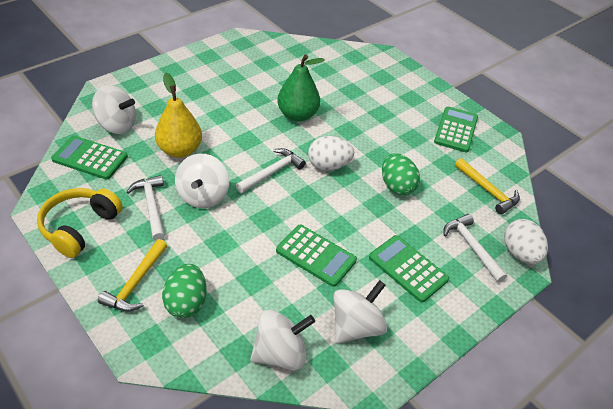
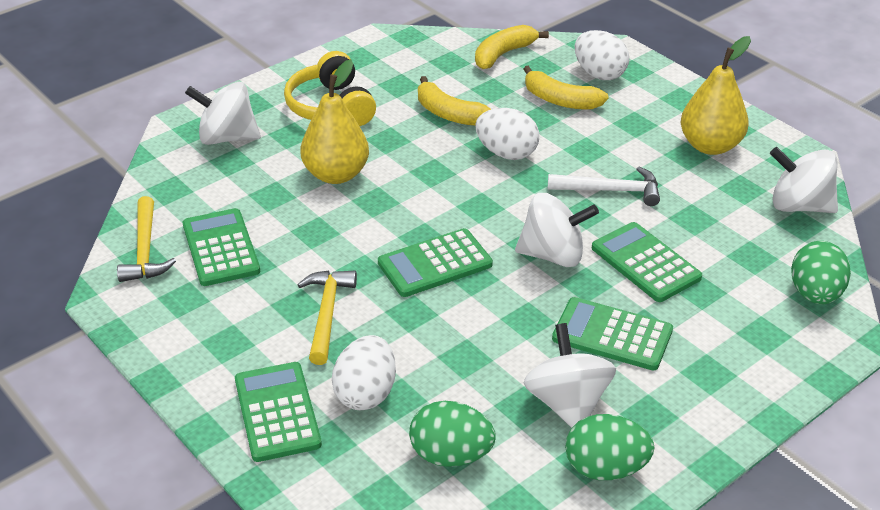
green calculator: [51,136,128,180] [276,225,357,287] [369,235,449,303] [434,106,478,152] = 4 -> [183,208,260,286] [235,362,322,462] [378,228,493,297] [552,297,673,370] [592,222,702,302] = 5
green egg: [162,264,207,318] [382,153,420,195] = 2 -> [409,401,496,467] [565,414,655,480] [791,241,851,304] = 3
green pear: [277,54,325,121] = 1 -> none = 0
white egg: [308,136,354,170] [504,219,548,264] = 2 -> [332,335,396,410] [475,108,539,160] [575,30,629,80] = 3
white hammer: [126,175,165,241] [236,148,306,193] [443,214,507,283] = 3 -> [548,167,660,206] = 1
yellow banana: none = 0 -> [418,76,491,126] [475,25,549,69] [524,66,609,110] = 3
yellow pear: [155,73,202,158] = 1 -> [301,59,369,184] [681,36,751,155] = 2

